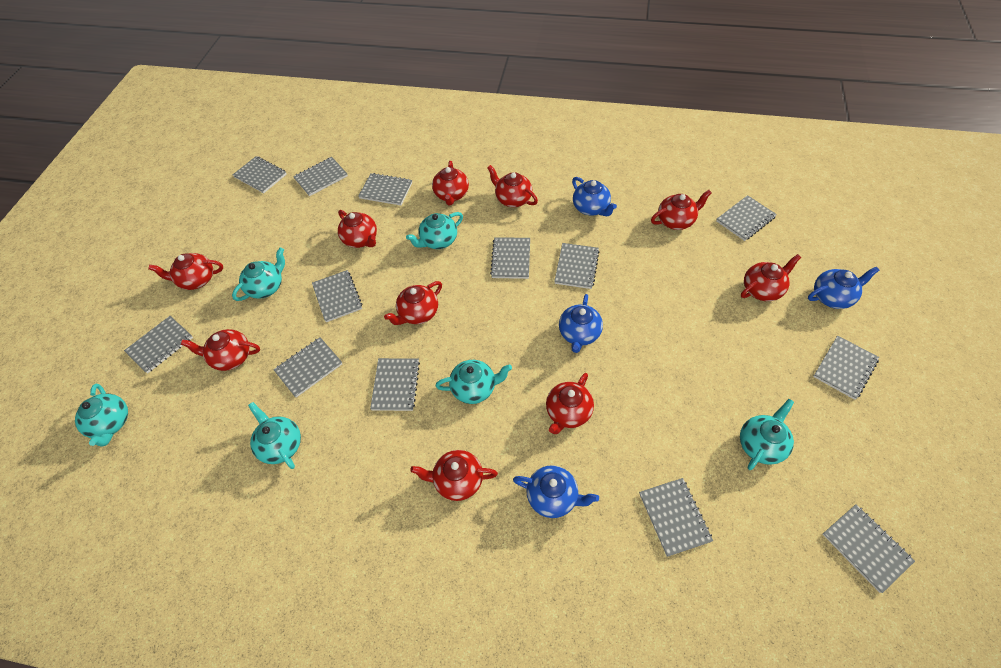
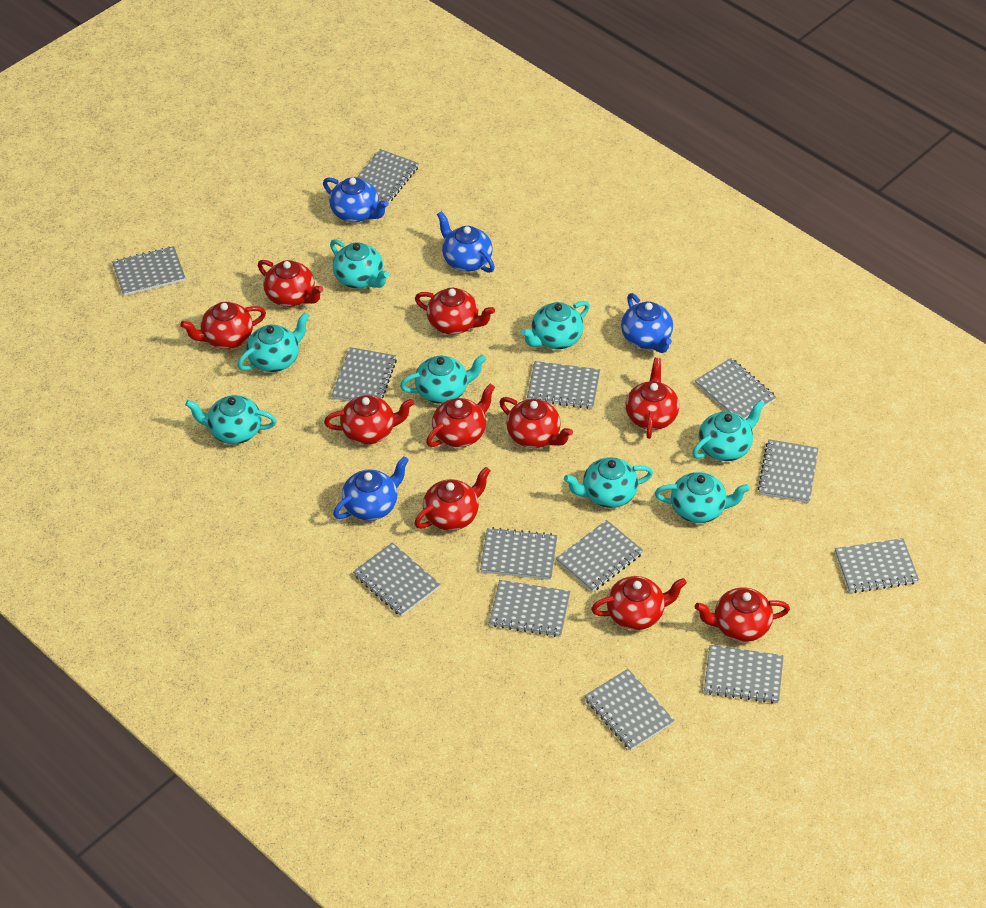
turquoise teapot: [75,384,128,446] [232,247,285,301] [248,402,301,469] [406,212,463,249] [435,360,512,404] [740,399,794,470] = 6 -> [185,395,276,444] [238,312,309,372] [330,239,389,289] [400,355,486,404] [521,301,590,349] [564,457,653,508] [655,472,750,523] [692,400,765,461] = 8

